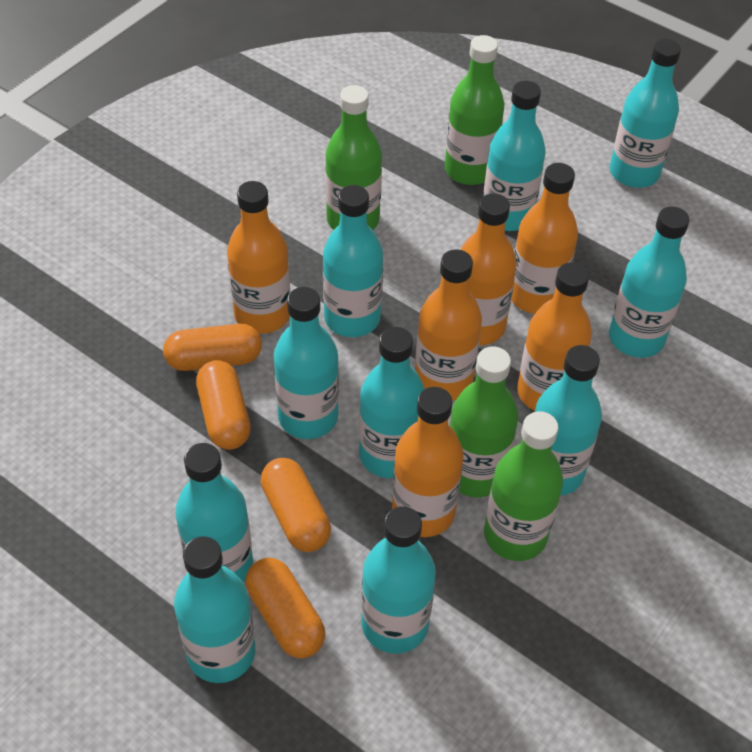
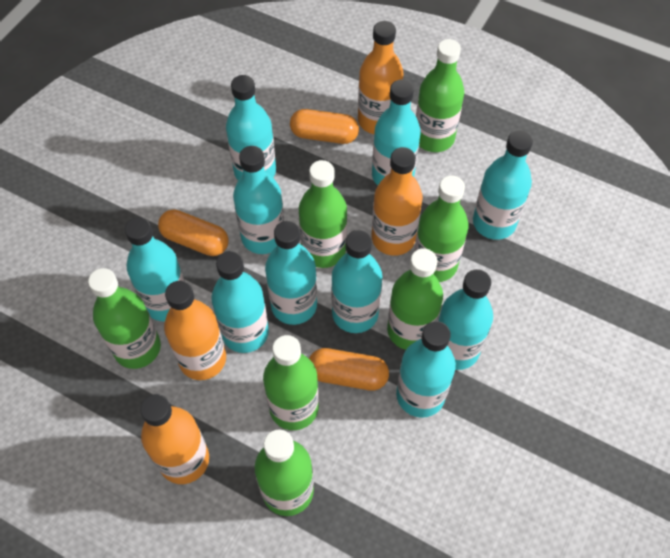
green bottle: [325,85,382,230] [445,35,504,185] [449,346,518,498] [484,411,563,561] = 4 -> [88,268,161,369] [255,429,314,516] [263,335,319,430] [299,160,347,268] [387,249,443,350] [414,175,469,282] [416,39,464,152] = 7
orange bottle: [227,181,290,334] [392,387,464,537] [415,249,482,401] [460,193,517,345] [511,163,578,314] [517,262,592,411] = 6 -> [140,394,209,484] [164,281,226,380] [358,21,404,134] [372,147,423,256] = 4
orange capsule: [163,324,262,371] [196,360,251,450] [246,558,325,658] [261,458,331,552] = 4 -> [158,209,228,256] [290,109,359,144] [309,348,389,391] = 3

